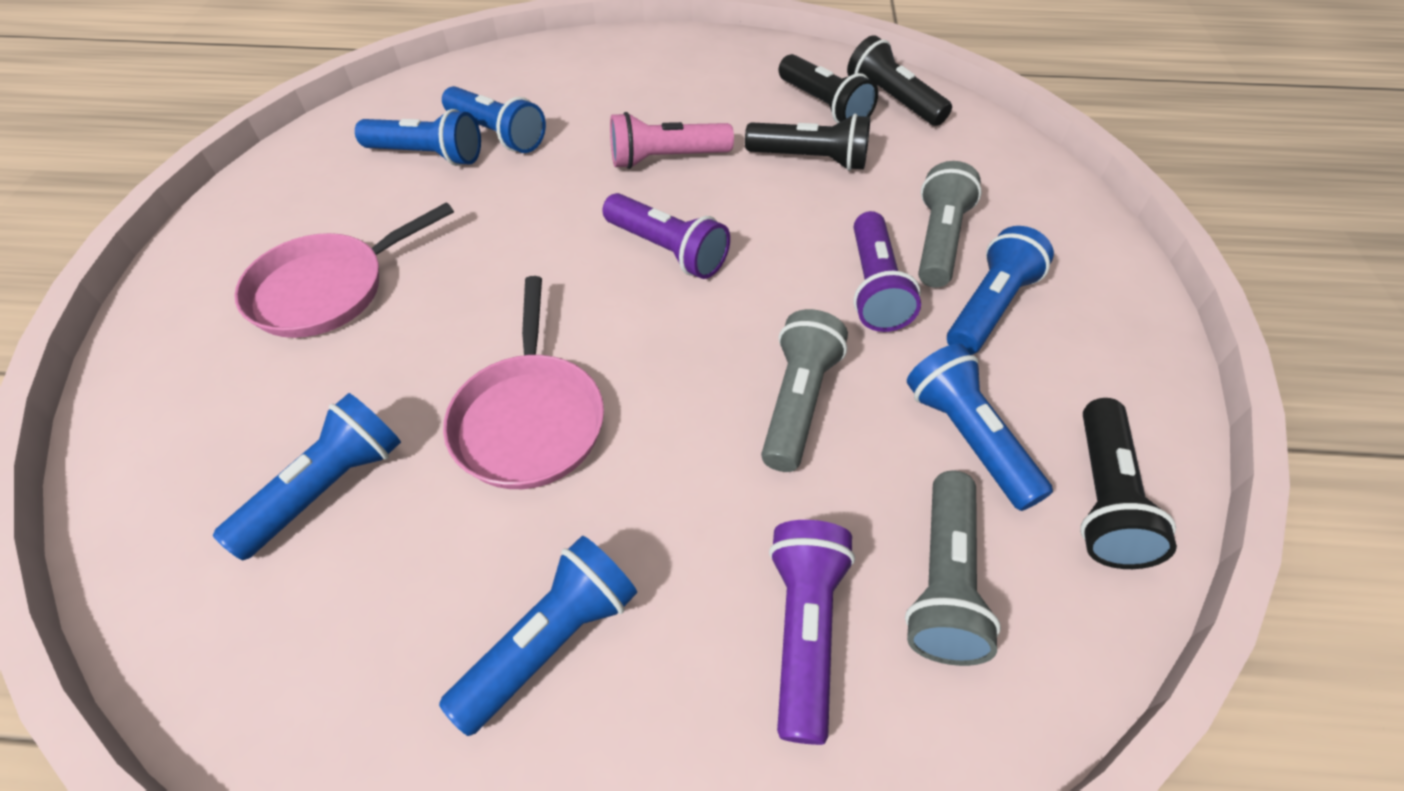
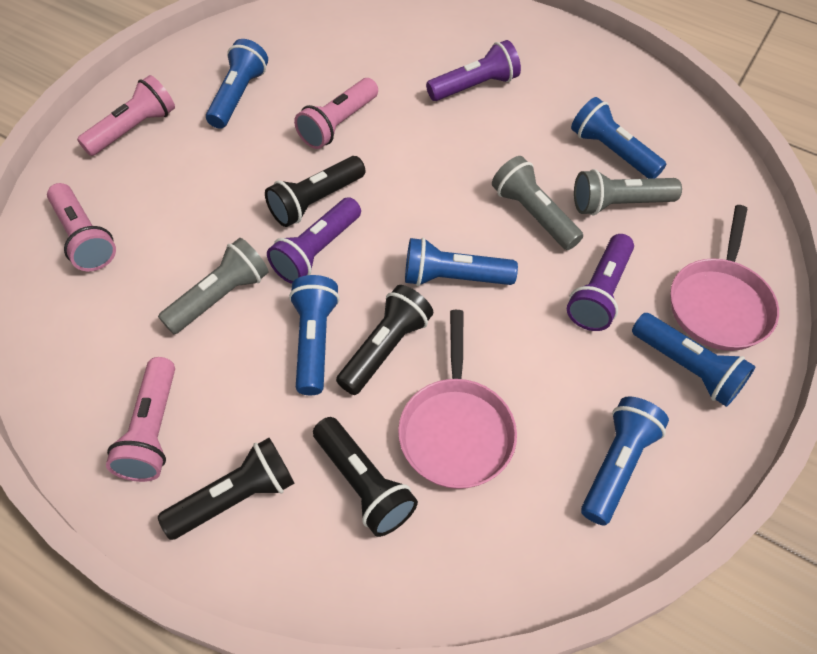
pink flashlight: [610,112,734,169] = 1 -> [47,183,116,271] [77,75,175,156] [106,357,175,482] [294,78,378,149] = 4

